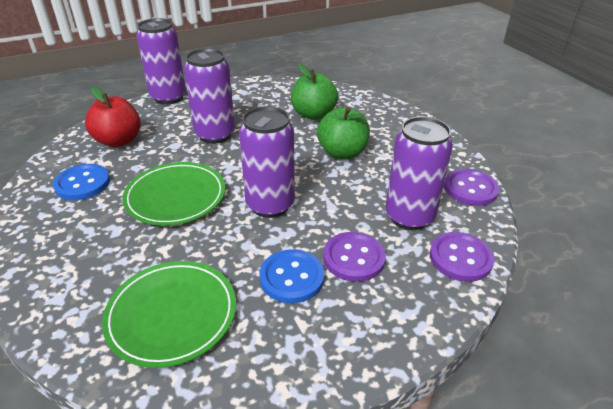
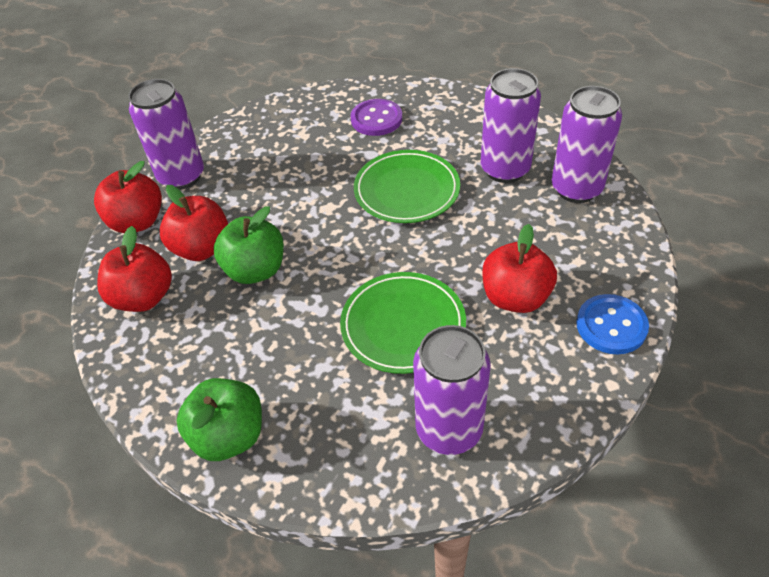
blue button: [53,164,110,200] [259,249,324,303] = 2 -> [576,294,649,354] = 1
purple button: [323,232,386,282] [430,232,495,282] [444,169,499,206] = 3 -> [351,99,402,136] = 1
red apple: [85,87,141,147] = 1 -> [94,161,162,233] [97,226,172,312] [160,185,228,261] [482,224,557,313] = 4

